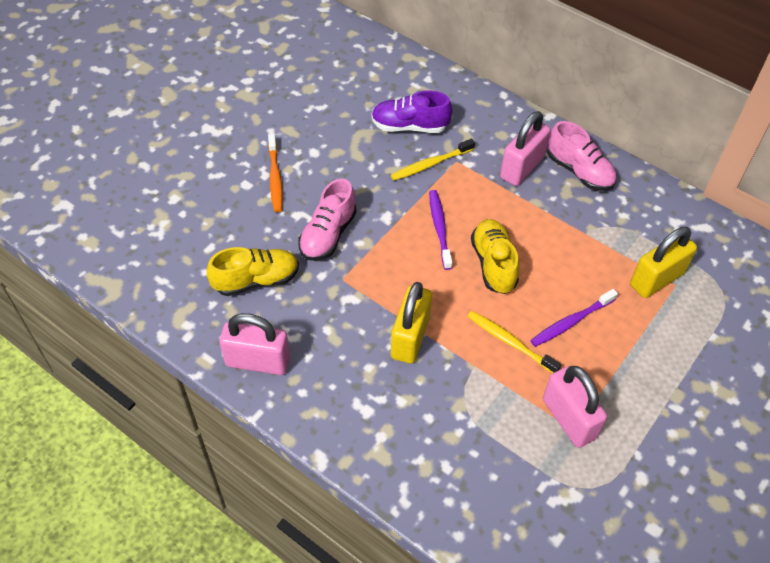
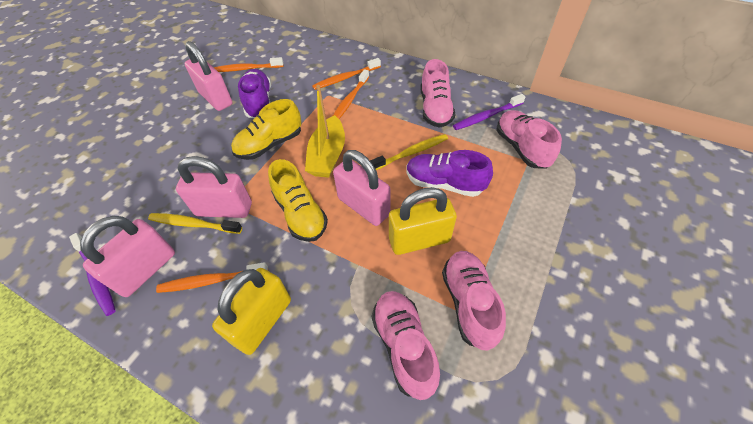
orange toothbrush: [268,134,283,212] = 1 -> [156,262,268,293] [213,57,284,72] [312,58,381,90] [333,69,369,119] = 4
pink padlock: [219,313,290,375] [500,111,551,186] [543,366,607,448] = 3 -> [80,216,175,297] [176,156,252,218] [184,41,233,111] [333,150,391,226] = 4
pink shoe: [298,179,357,261] [547,121,616,191] = 2 -> [371,291,440,400] [420,59,455,128] [442,251,506,351] [496,110,562,168] = 4
purple shoe: [371,90,453,133] = 1 -> [238,69,271,118] [407,150,493,197] = 2
yellow boat: none = 0 -> [305,85,345,178] = 1

